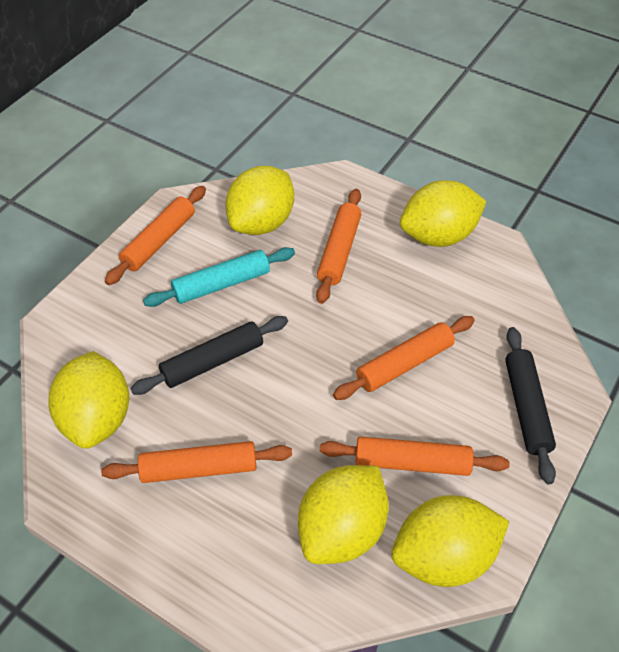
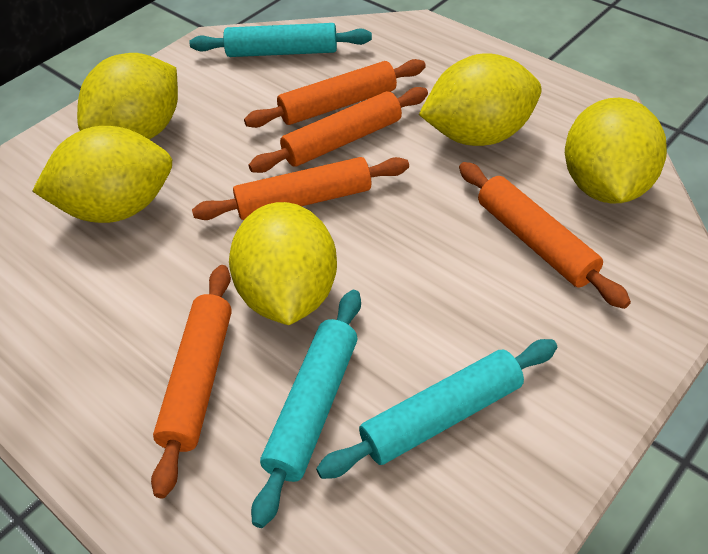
black rolling pin: [130,316,288,395] [505,327,556,484] = 2 -> none = 0
turquoise rolling pin: [143,247,295,307] = 1 -> [189,23,372,57] [251,290,361,528] [316,339,557,479] = 3

